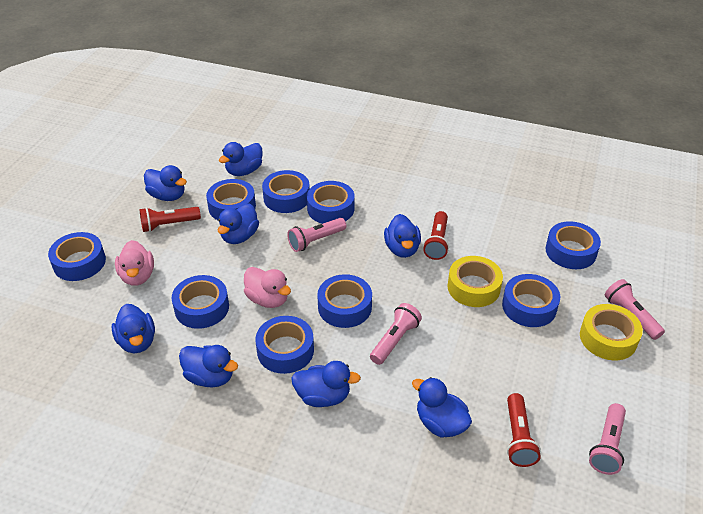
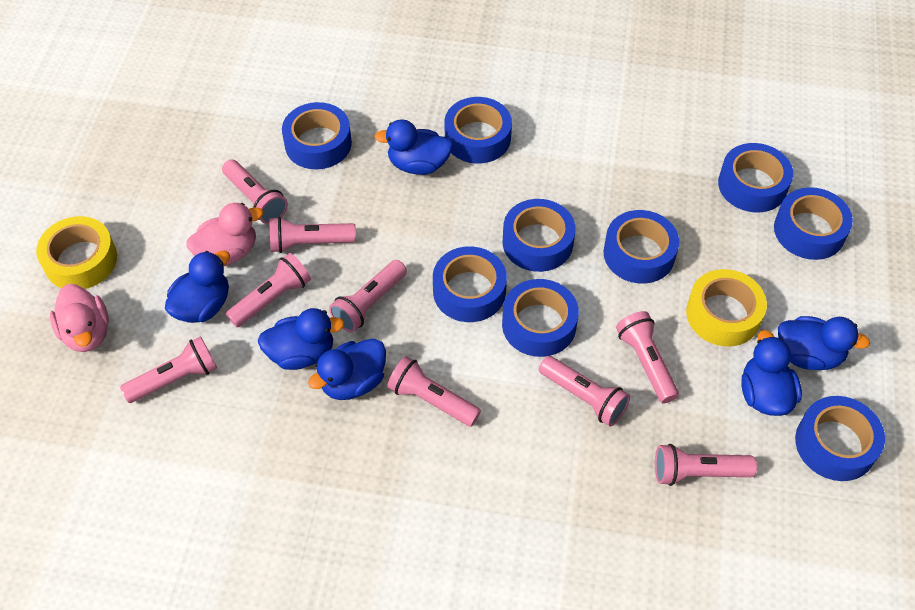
blue duck: [111,304,155,353] [144,165,187,201] [179,345,238,387] [218,203,259,244] [219,142,263,176] [291,361,361,407] [384,214,421,258] [412,377,472,438] = 8 -> [165,250,230,323] [258,308,345,370] [308,339,386,400] [374,119,453,175] [741,330,802,416] [778,316,870,370] = 6
pink flashlight: [287,218,346,252] [370,303,422,365] [589,403,626,475] [605,279,665,340] = 4 -> [120,336,217,403] [222,160,288,224] [226,253,311,327] [270,216,356,253] [329,260,407,332] [387,356,481,427] [539,356,630,427] [616,311,679,403] [655,444,757,486] = 9
red flashlight: [140,207,201,232] [423,211,449,260] [507,393,541,467] = 3 -> none = 0

